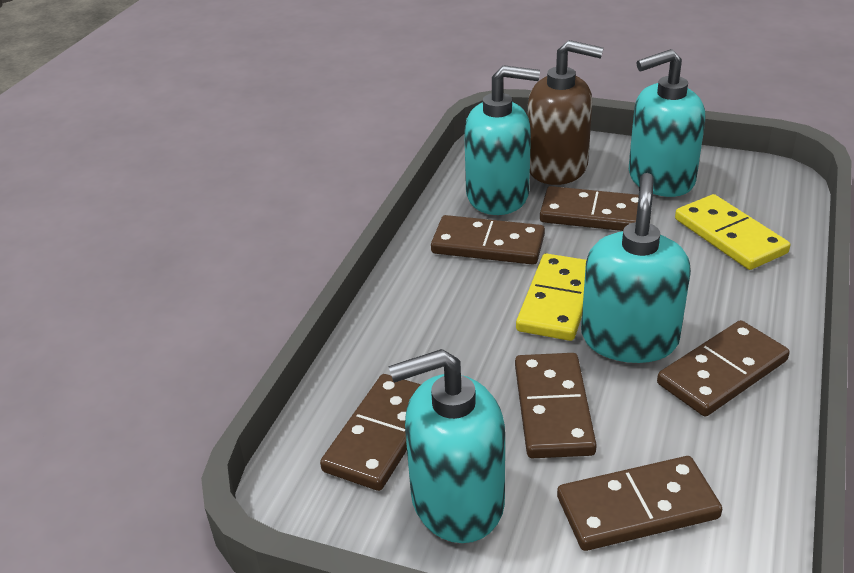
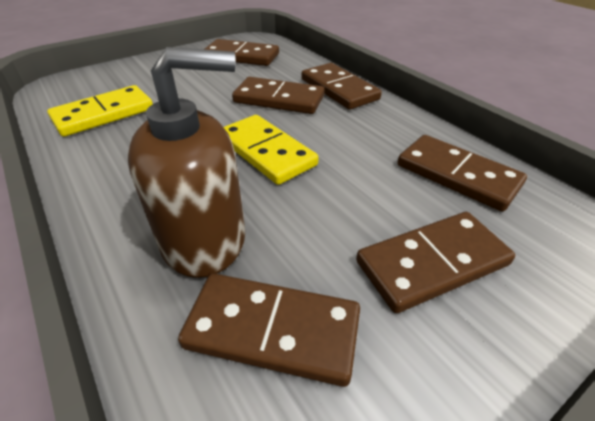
turquoise soap dispenser: [388,349,505,543] [464,65,540,215] [581,173,691,363] [629,49,706,197] = 4 -> none = 0

